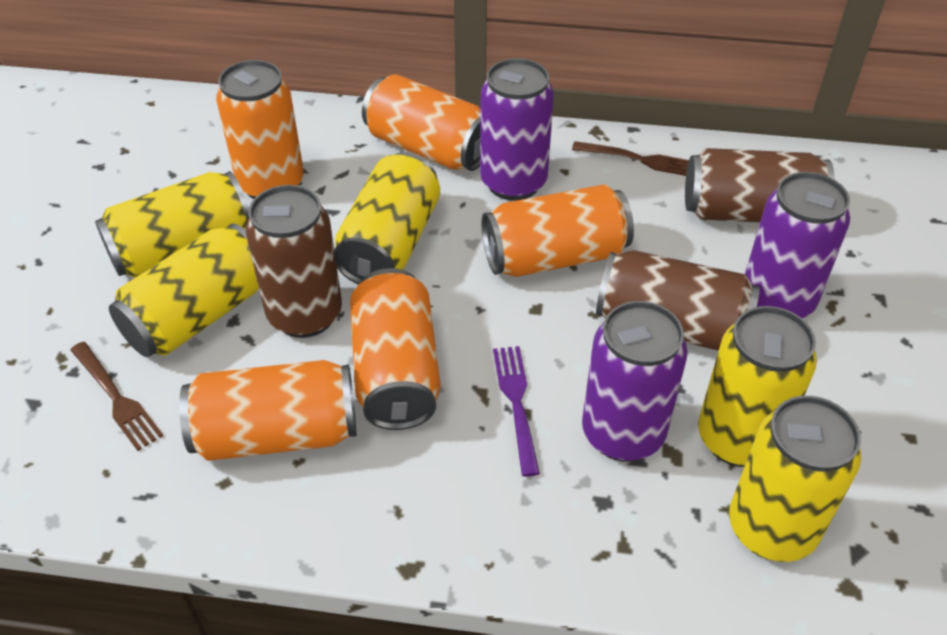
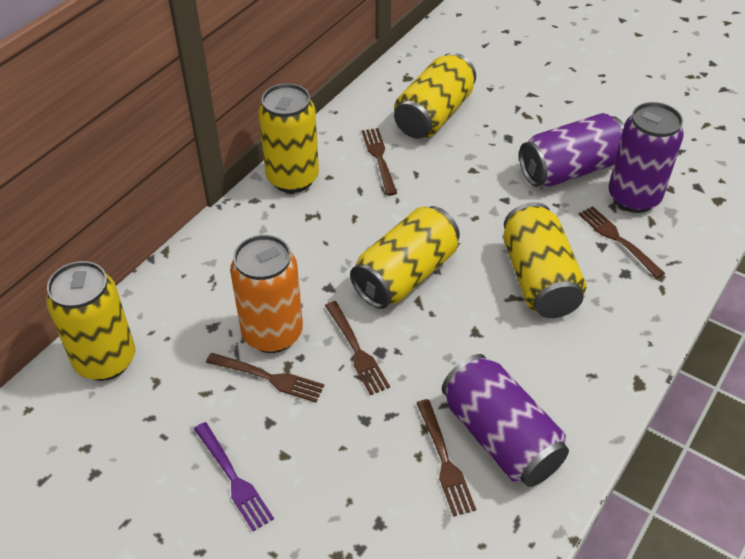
brown can: [246,185,342,338] [596,250,760,351] [685,148,835,222] = 3 -> none = 0
brown fork: [70,342,163,451] [572,141,689,176] = 2 -> [206,353,325,403] [325,301,390,395] [362,128,397,196] [417,399,476,517] [578,206,665,278] = 5
orange can: [179,360,356,461] [216,60,304,199] [350,268,441,430] [362,74,481,171] [482,185,634,277] = 5 -> [230,235,303,353] = 1

